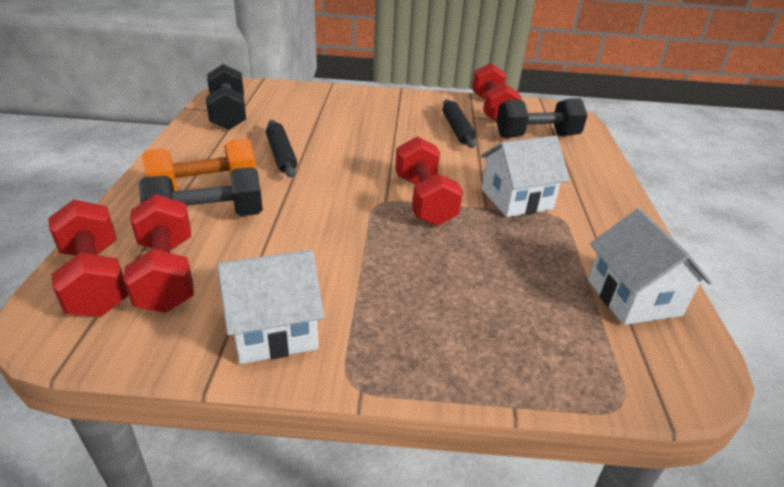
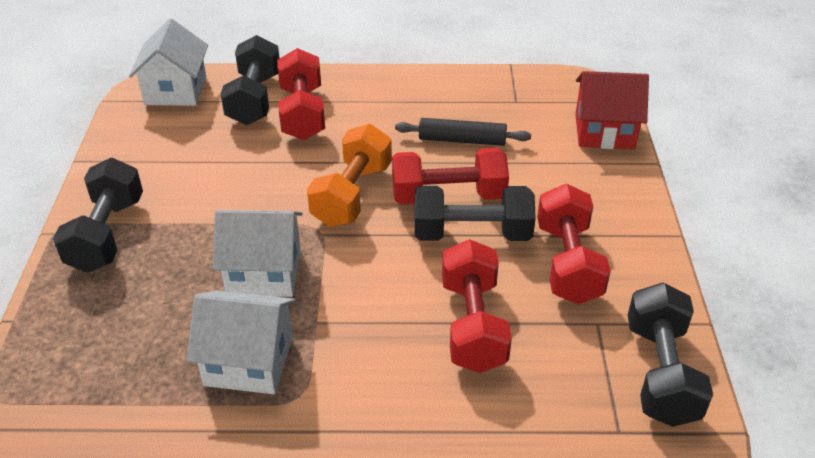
black dumbbell: [139,167,263,216] [206,64,246,130] [496,98,587,138] = 3 -> [53,158,143,273] [221,35,280,125] [415,186,536,241] [628,283,713,427] = 4
black rolling pin: [266,120,297,178] [443,99,476,148] = 2 -> [395,118,531,146] = 1
red house: none = 0 -> [575,71,649,149] = 1

